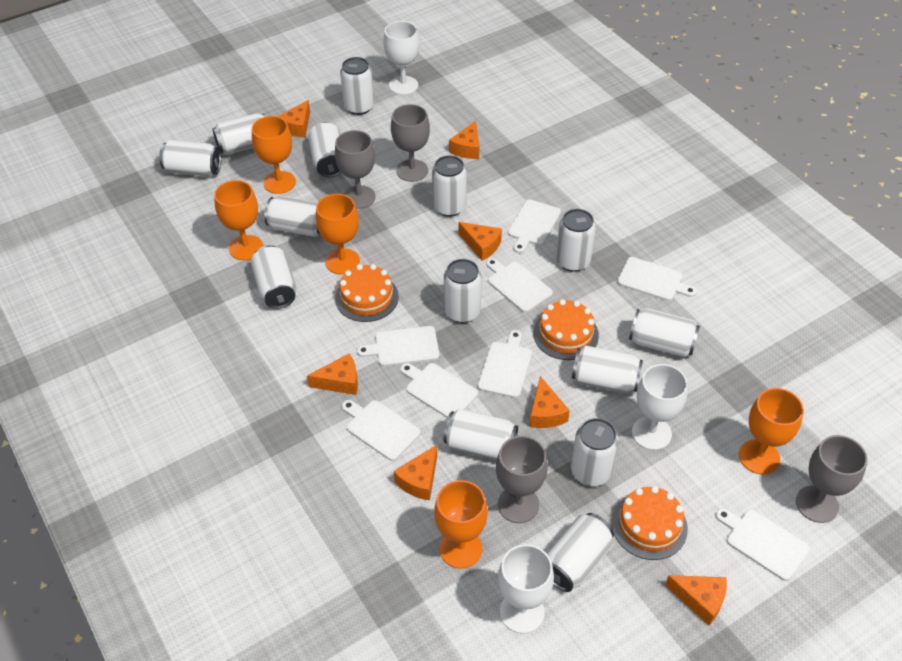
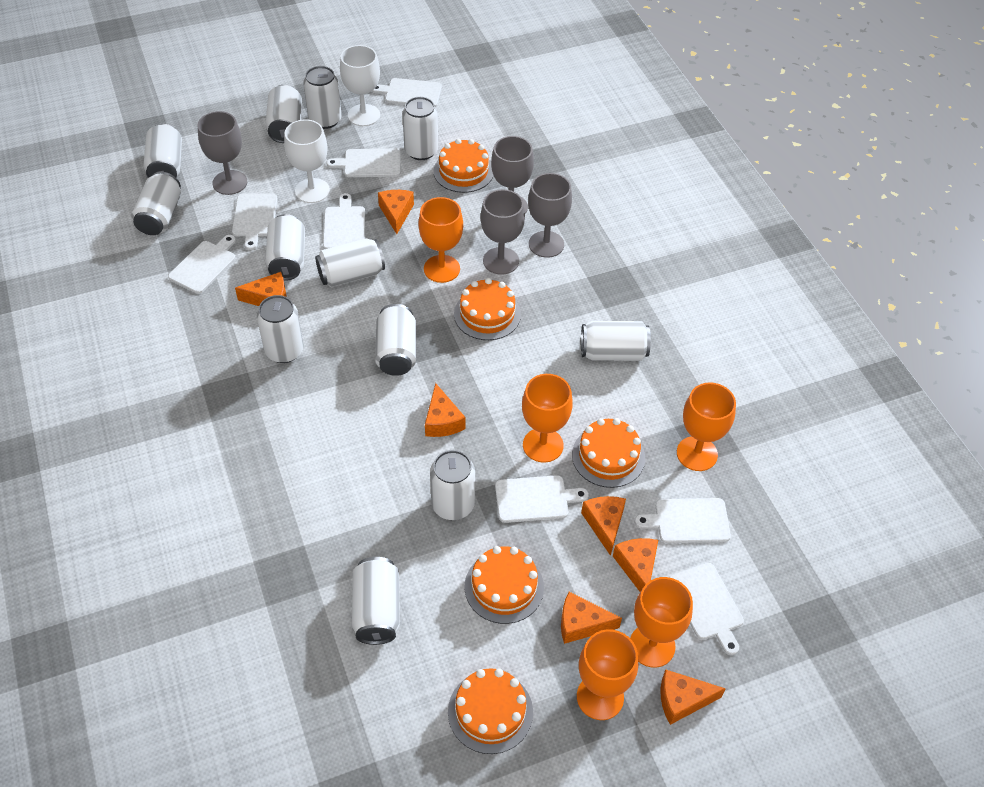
orange cake: [335,264,399,322] [533,299,599,360] [612,486,688,560] = 3 -> [434,139,493,193] [448,668,533,754] [454,278,521,340] [465,546,544,624] [572,418,645,488] = 5
white can: [159,140,221,177] [213,113,266,155] [251,245,296,309] [264,196,320,237] [308,122,341,177] [340,57,374,115] [432,155,467,217] [443,409,518,460] [444,259,482,323] [547,513,614,592] [556,209,596,272] [571,418,619,486] [572,346,643,394] [629,308,700,357] = 14 -> [131,172,181,235] [144,124,182,178] [257,295,304,363] [265,85,302,143] [265,214,305,281] [303,66,342,129] [315,238,385,287] [352,557,400,645] [375,304,416,376] [402,97,438,160] [430,450,475,520] [581,321,651,361] = 12
white goblet: [383,21,420,95] [498,544,554,634] [632,364,688,450] = 3 -> [284,119,330,203] [340,45,380,126] = 2

